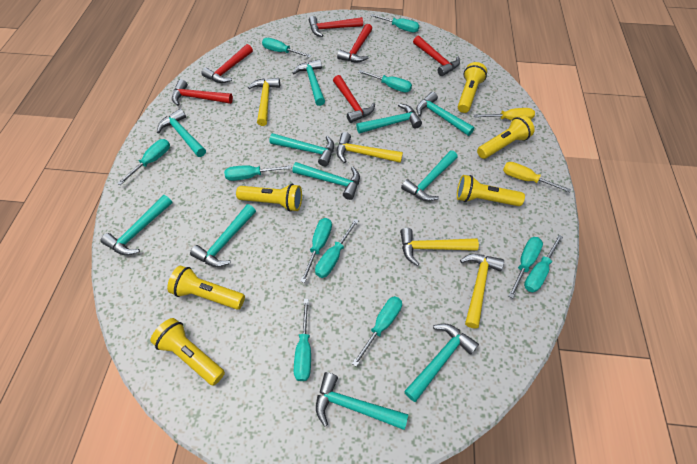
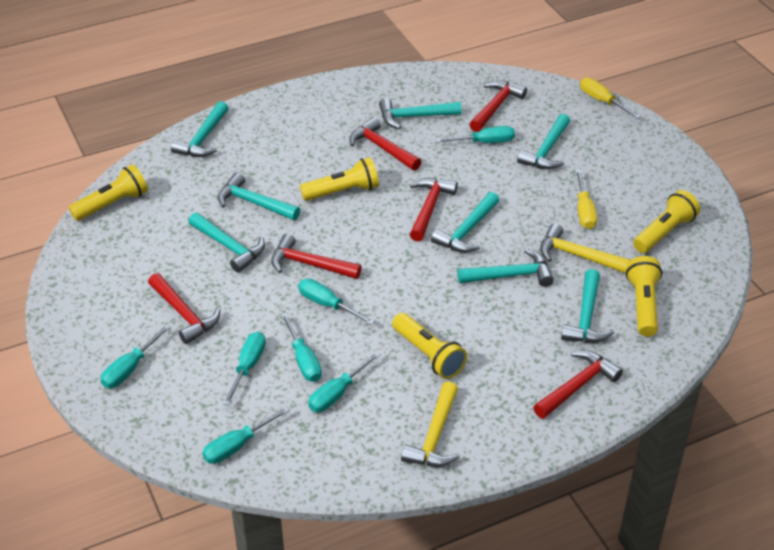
turquoise hammer: [100,195,172,255] [157,109,206,157] [190,204,256,267] [269,133,334,166] [292,162,360,200] [293,59,325,106] [316,372,408,430] [356,103,422,134] [401,150,458,201] [404,323,479,402] [416,92,475,136] = 11 -> [171,101,229,157] [188,213,265,273] [217,172,300,220] [379,98,462,129] [431,192,499,253] [457,249,554,287] [517,114,570,169] [561,269,614,343] = 8
turquoise screwdriver: [117,139,170,185] [224,165,292,181] [262,38,311,58] [294,299,311,381] [300,218,332,283] [315,219,358,278] [352,296,402,367] [358,70,412,93] [371,14,420,33] [508,237,543,299] [524,235,563,292] = 11 -> [101,324,171,388] [202,406,290,464] [223,332,266,406] [281,313,322,382] [298,279,375,325] [308,351,381,412] [436,126,515,143] = 7
yellow flashlight: [150,318,225,386] [167,265,245,309] [236,184,302,212] [457,175,525,206] [458,62,487,113] [477,115,535,159] = 6 -> [69,164,148,221] [300,157,379,201] [392,313,467,379] [626,256,662,337] [633,190,700,253] = 5
yellow hammer: [248,78,280,126] [337,132,403,163] [400,228,479,266] [460,254,504,328] = 4 -> [401,382,460,467] [540,223,631,273] = 2

